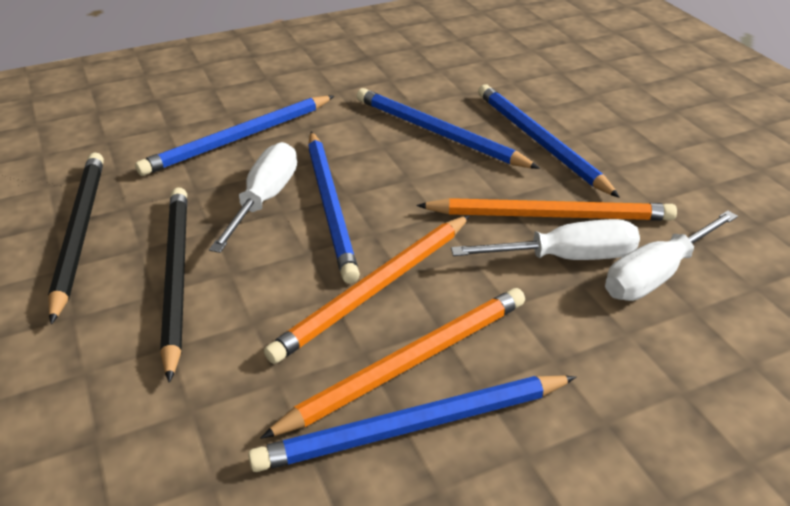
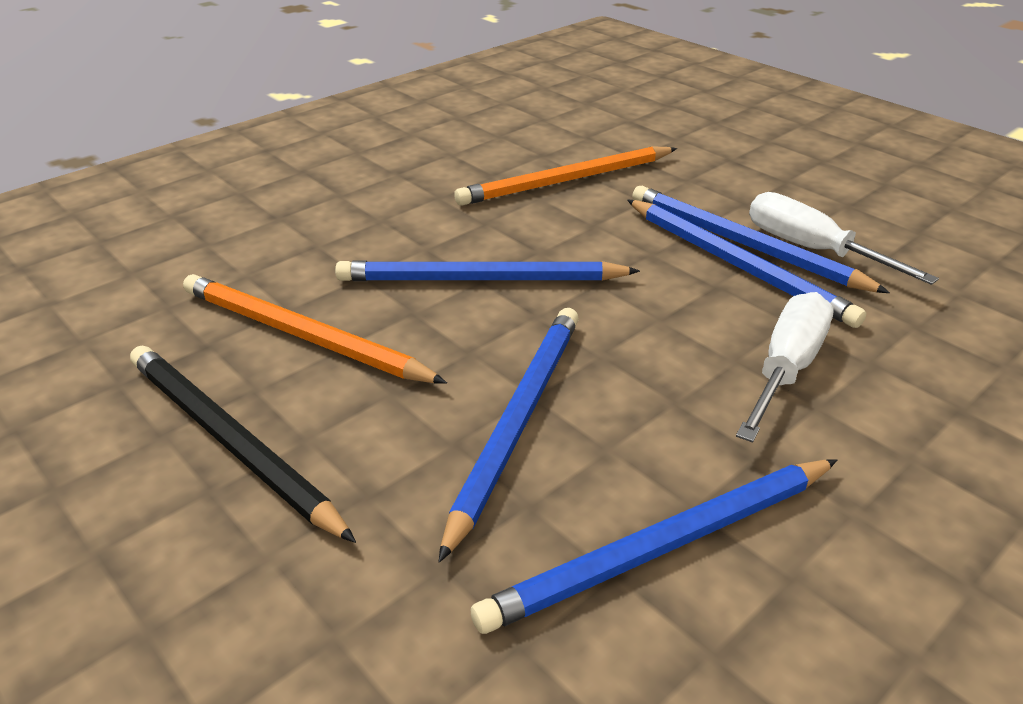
black pencil: [48,152,104,324] [160,187,187,383] = 2 -> [130,346,356,543] = 1
orange pencil: [260,288,525,439] [264,215,470,364] [416,198,677,221] = 3 -> [183,274,447,383] [454,146,677,206] = 2
white screwdriver: [209,142,297,253] [451,219,640,260] [605,211,738,301] = 3 -> [736,292,834,442] [749,192,939,285] = 2

